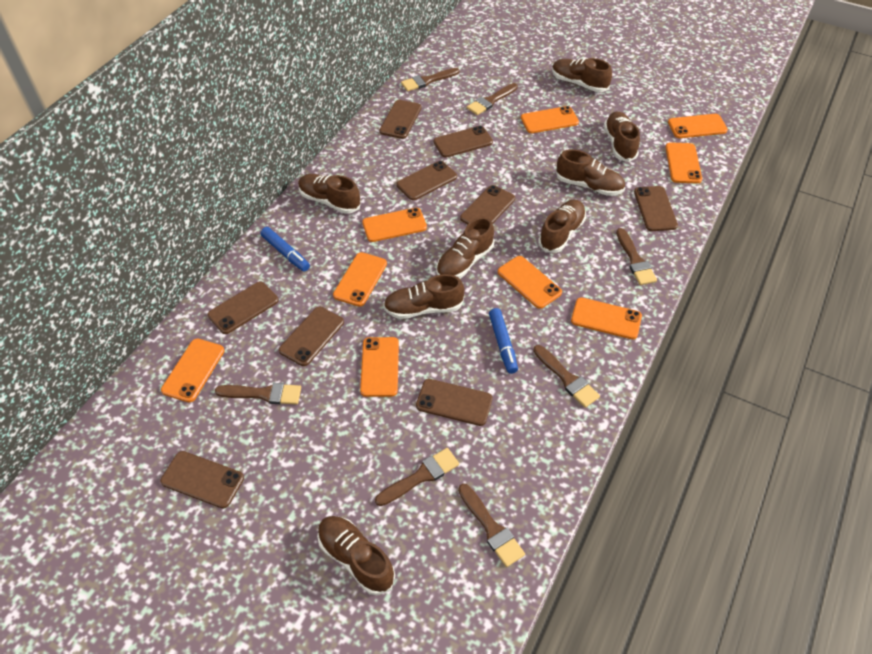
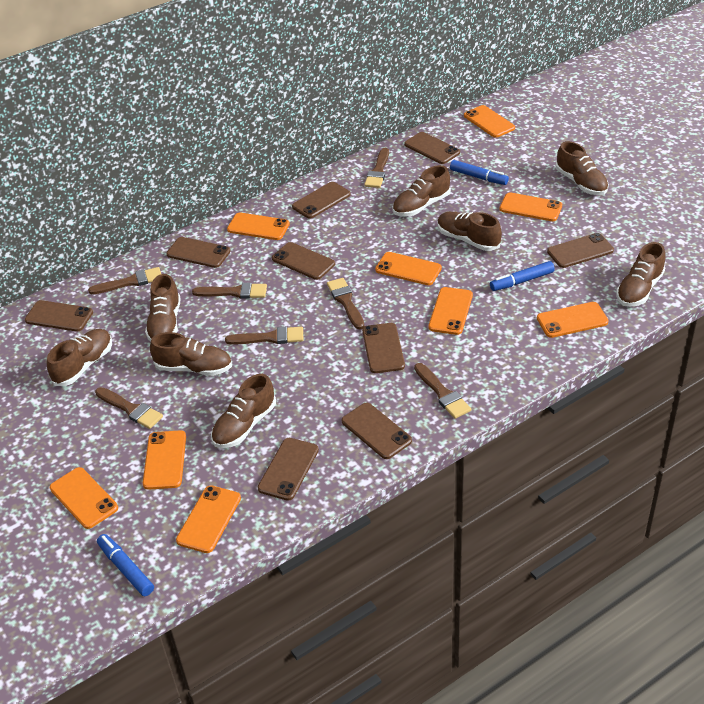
blue marker: [260,227,310,271] [489,308,518,374] = 2 -> [97,534,154,596] [450,160,509,185] [490,261,555,291] = 3

